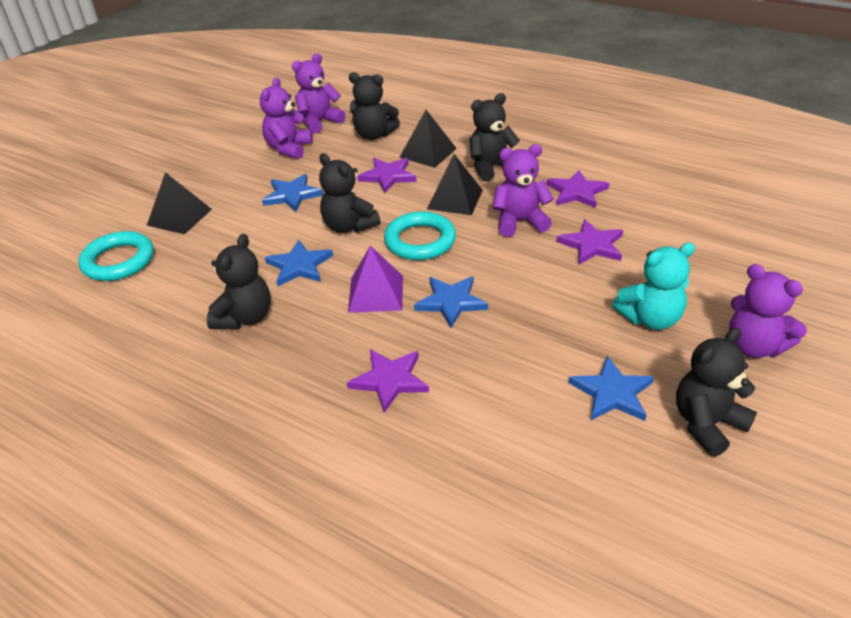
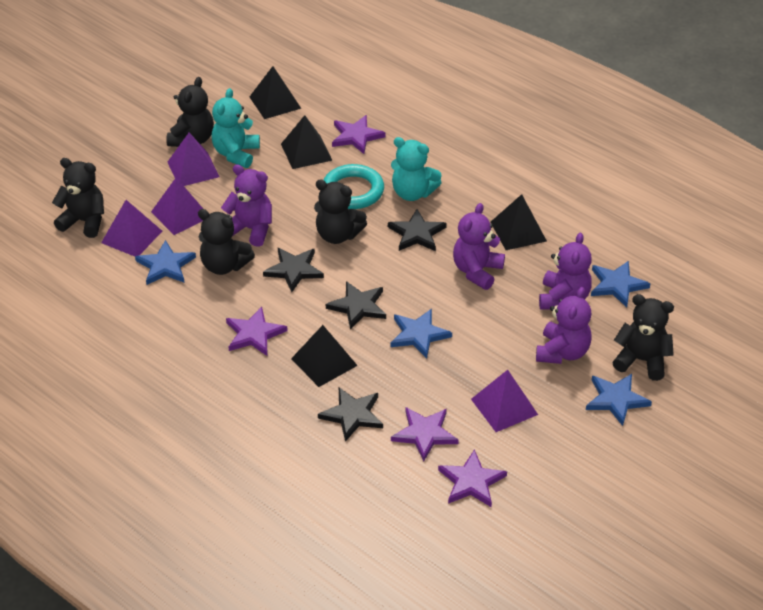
black pyramid: [147,172,212,235] [399,110,457,168] [427,154,483,215] = 3 -> [250,66,301,119] [281,115,333,169] [291,325,358,387] [491,194,547,250] = 4
black star: none = 0 -> [263,248,324,292] [318,387,383,442] [326,281,386,330] [388,209,447,251] = 4
purple pyramid: [348,245,403,313] = 1 -> [101,200,162,256] [151,178,203,235] [168,133,219,186] [471,370,538,432] = 4
turquoise ring: [79,231,154,281] [384,211,456,260] = 2 -> [324,164,384,209] = 1
turquoise teddy bear: [612,242,695,330] = 1 -> [212,88,260,168] [391,137,442,201] = 2

